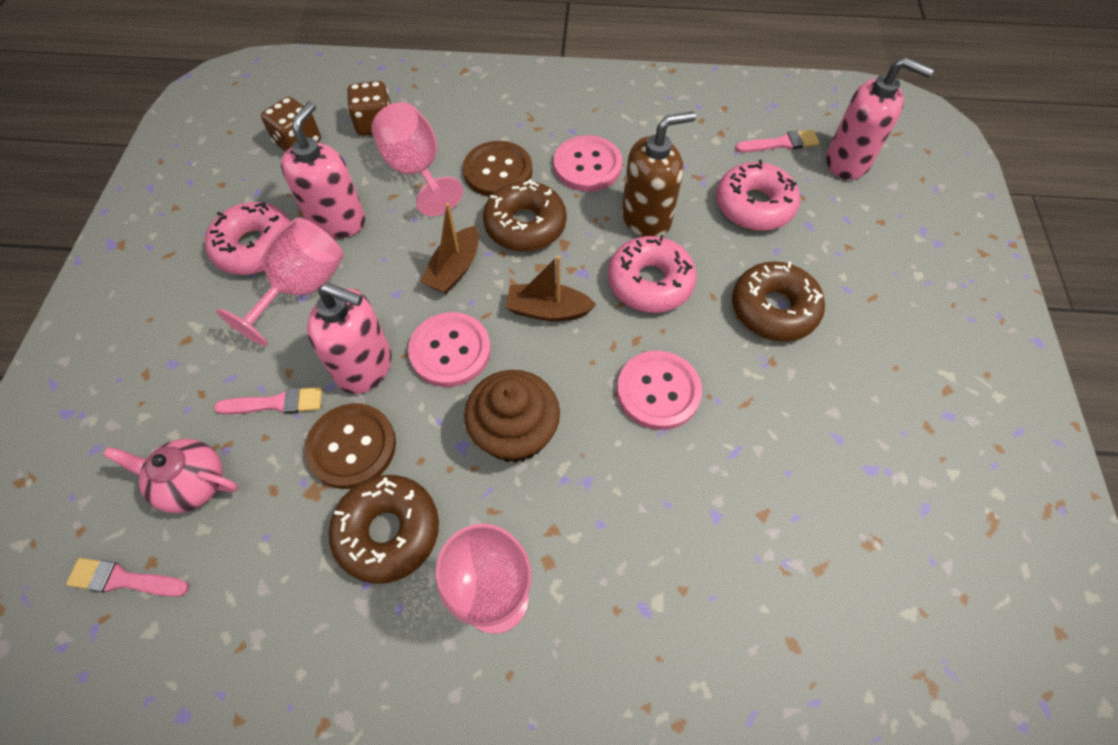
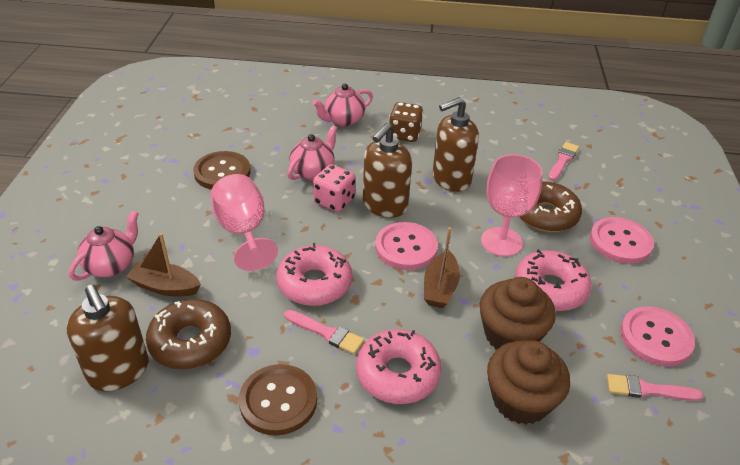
brown cupcake: [464,370,560,463] = 1 -> [480,277,556,350] [487,340,570,425] = 2
brown dice: [261,97,321,152] [347,81,391,136] = 2 -> [389,102,423,142] = 1
brown donut: [329,475,439,584] [483,179,567,252] [732,261,825,342] = 3 -> [146,299,231,369] [520,181,582,232] = 2
brown soap dispenser: [622,111,696,237] = 1 -> [66,285,149,391] [363,123,412,218] [433,97,479,192] = 3
pink dice: none = 0 -> [313,164,355,212] = 1
pink goblet: [216,217,344,346] [371,102,463,216] [436,524,532,634] = 3 -> [211,174,278,271] [481,154,543,257] = 2
pink soap dispenser: [281,101,365,239] [307,283,391,394] [826,57,934,180] = 3 -> none = 0
pink teapot: [103,439,238,513] = 1 -> [69,211,139,281] [287,125,337,180] [313,84,373,126] = 3

